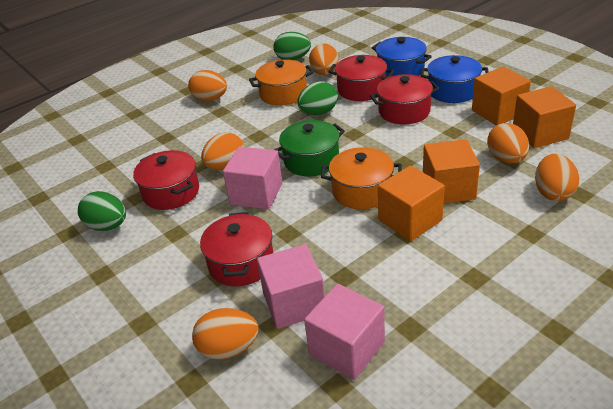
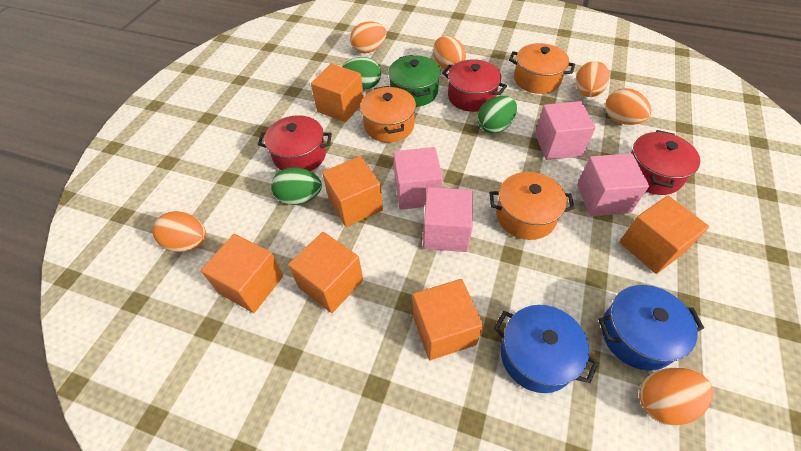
orange cube: [378,166,445,241] [423,139,480,204] [472,67,531,126] [513,86,576,148] = 4 -> [201,234,283,313] [288,232,363,313] [311,64,364,122] [322,156,383,227] [413,279,483,360] [620,196,709,274] = 6
orange pot: [249,60,314,106] [321,147,402,209] = 2 -> [360,86,416,143] [490,172,575,240] [509,43,575,94] = 3
pink cube: [223,146,282,210] [257,244,325,329] [304,284,385,380] = 3 -> [393,147,443,210] [423,187,473,252] [535,101,596,160] [577,153,649,216] = 4
red pot: [133,150,199,210] [200,212,273,286] [328,55,394,101] [370,74,440,125] = 4 -> [258,115,332,171] [442,59,507,112] [631,130,700,195] = 3

